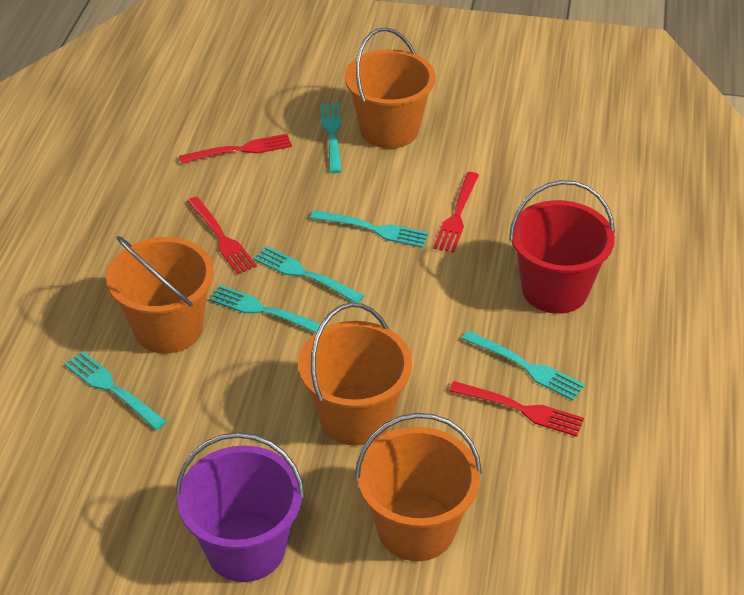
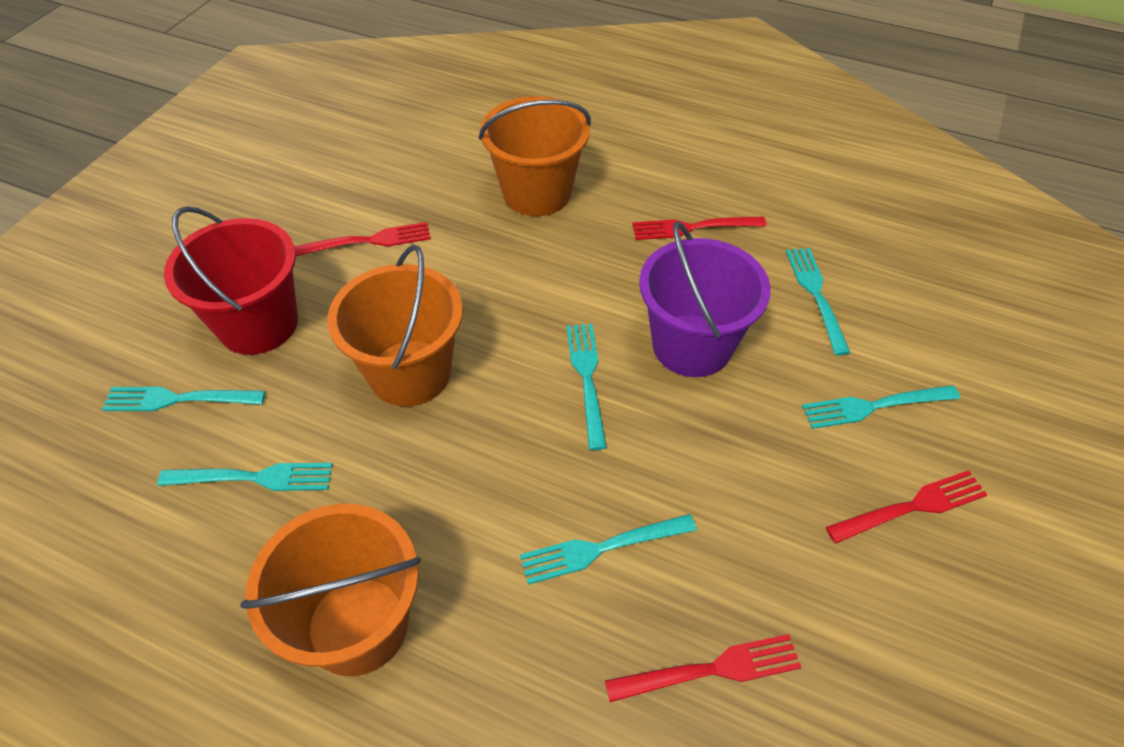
orange bucket: [106,236,214,354] [298,303,412,446] [345,28,436,149] [355,413,482,561] = 4 -> [240,504,421,676] [327,244,463,406] [479,96,591,216] = 3

